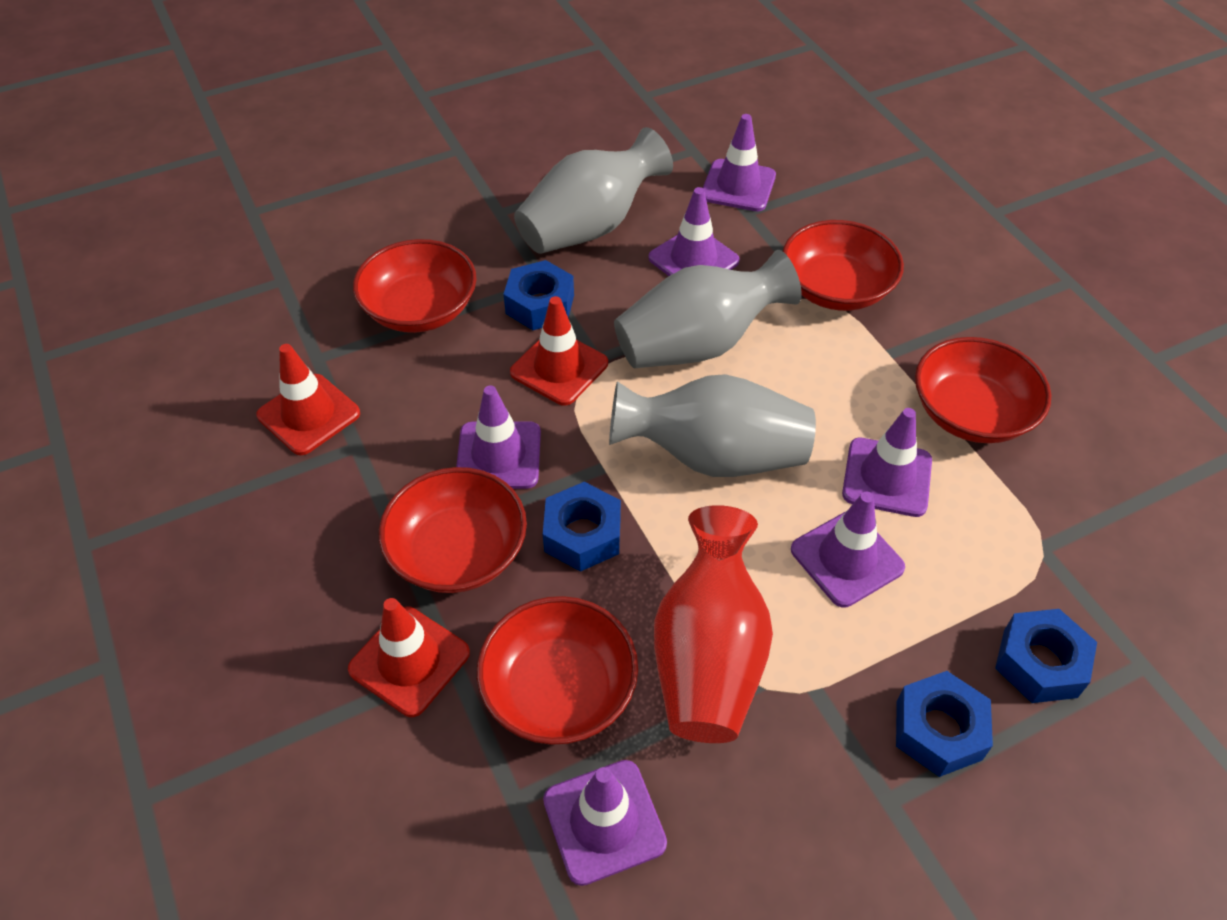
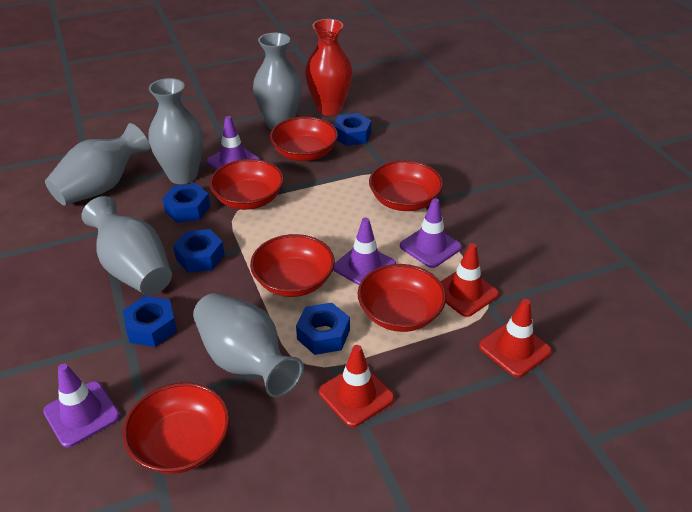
blue nut: [503,260,574,330] [543,482,621,572] [896,671,993,777] [995,609,1097,703] = 4 -> [123,296,177,347] [162,183,210,223] [173,229,225,272] [296,303,350,355] [333,113,371,146] = 5
grey vase: [514,127,673,254] [609,374,816,477] [614,250,802,368] = 3 -> [45,123,150,205] [82,196,172,295] [148,78,203,184] [193,293,304,397] [253,33,302,130] = 5
purple traffic cone: [456,385,541,489] [543,760,667,886] [649,187,740,276] [703,114,776,211] [791,492,905,608] [842,408,932,517] = 6 -> [43,364,120,448] [207,116,260,170] [333,218,396,285] [400,198,462,268] = 4
red bowl: [353,239,477,333] [379,467,527,593] [477,596,638,745] [783,220,904,311] [915,337,1051,443] = 5 -> [123,382,230,474] [209,159,284,210] [250,234,335,297] [270,117,338,161] [358,264,446,332] [369,160,443,211] = 6

